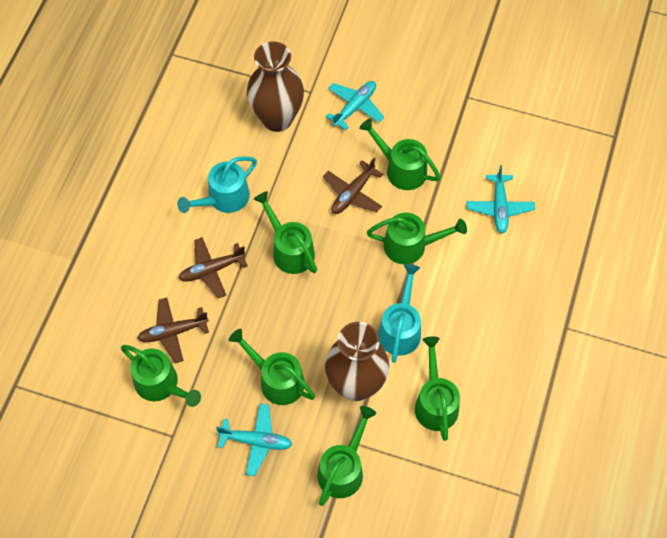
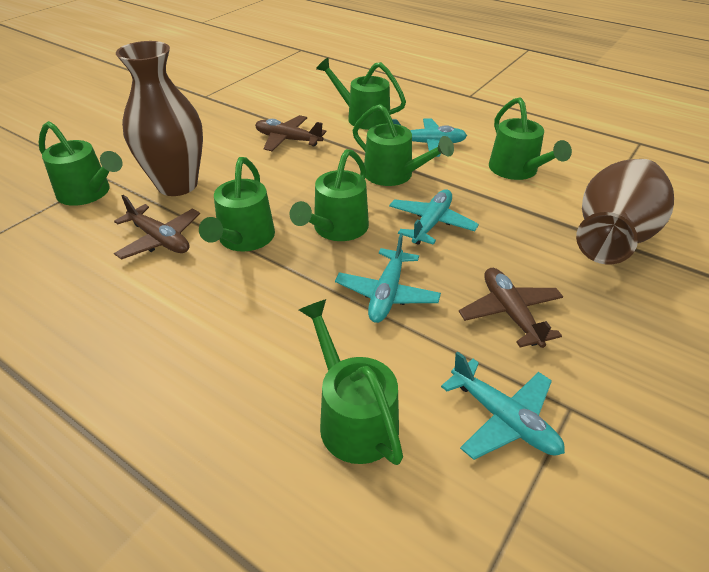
turquoise plane: [216,404,293,476] [326,81,384,130] [467,165,535,234] = 3 -> [335,233,441,323] [389,189,479,245] [392,118,467,157] [441,351,565,460] = 4
turquoise watering can: [177,156,257,213] [378,264,421,363] = 2 -> none = 0

